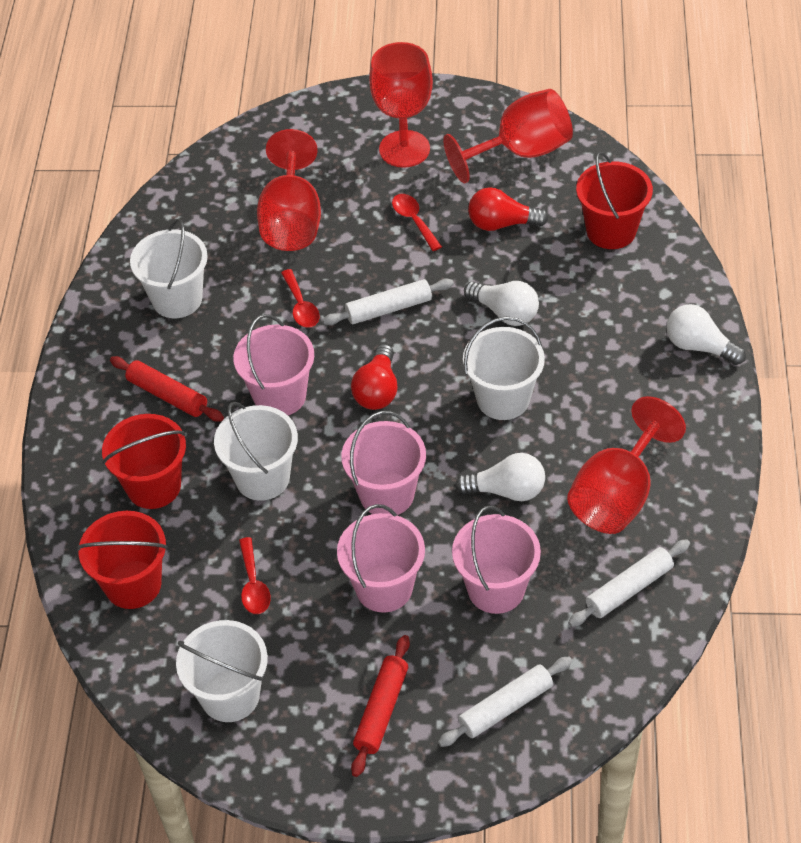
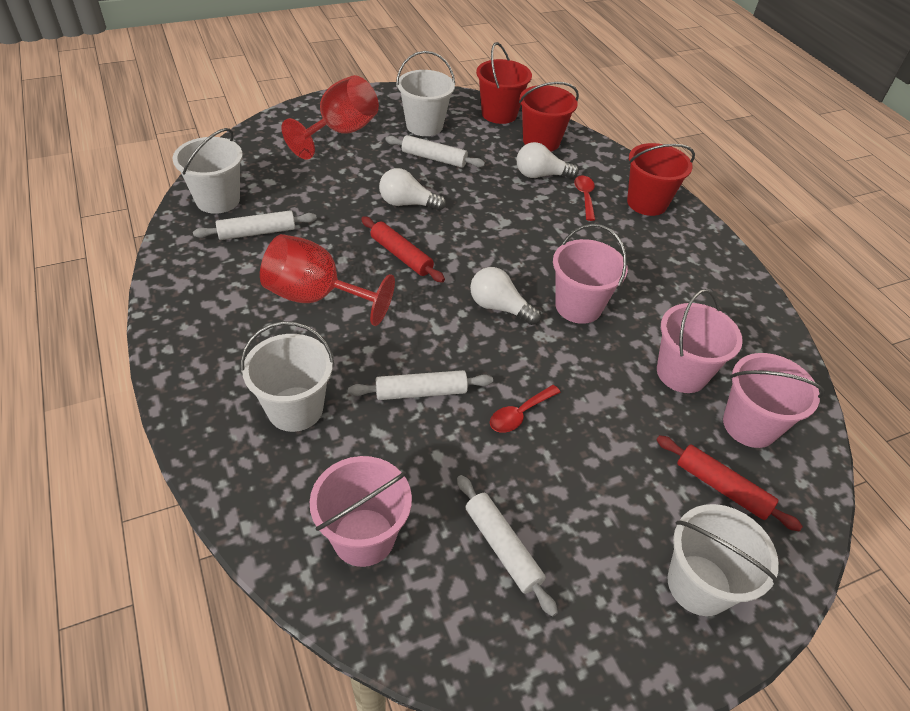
red goblet: [257,129,321,251] [369,42,433,168] [443,89,573,183] [567,396,686,534] = 4 -> [260,234,395,326] [282,75,379,160] = 2
red light bulb: [351,344,398,410] [468,187,549,231] = 2 -> none = 0
red spoon: [239,537,271,614] [281,269,319,328] [392,194,442,251] = 3 -> [490,385,560,433] [574,175,595,221] = 2
white rolling pin: [323,278,454,325] [438,657,572,747] [568,539,690,627] = 3 -> [193,210,317,240] [348,370,493,400] [385,135,485,168] [457,475,558,617] = 4

